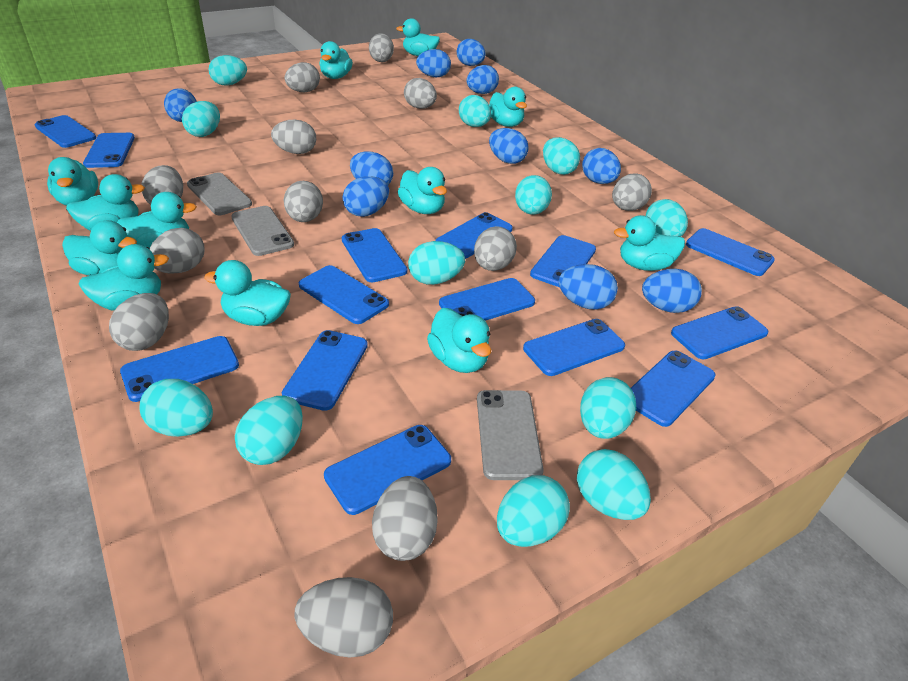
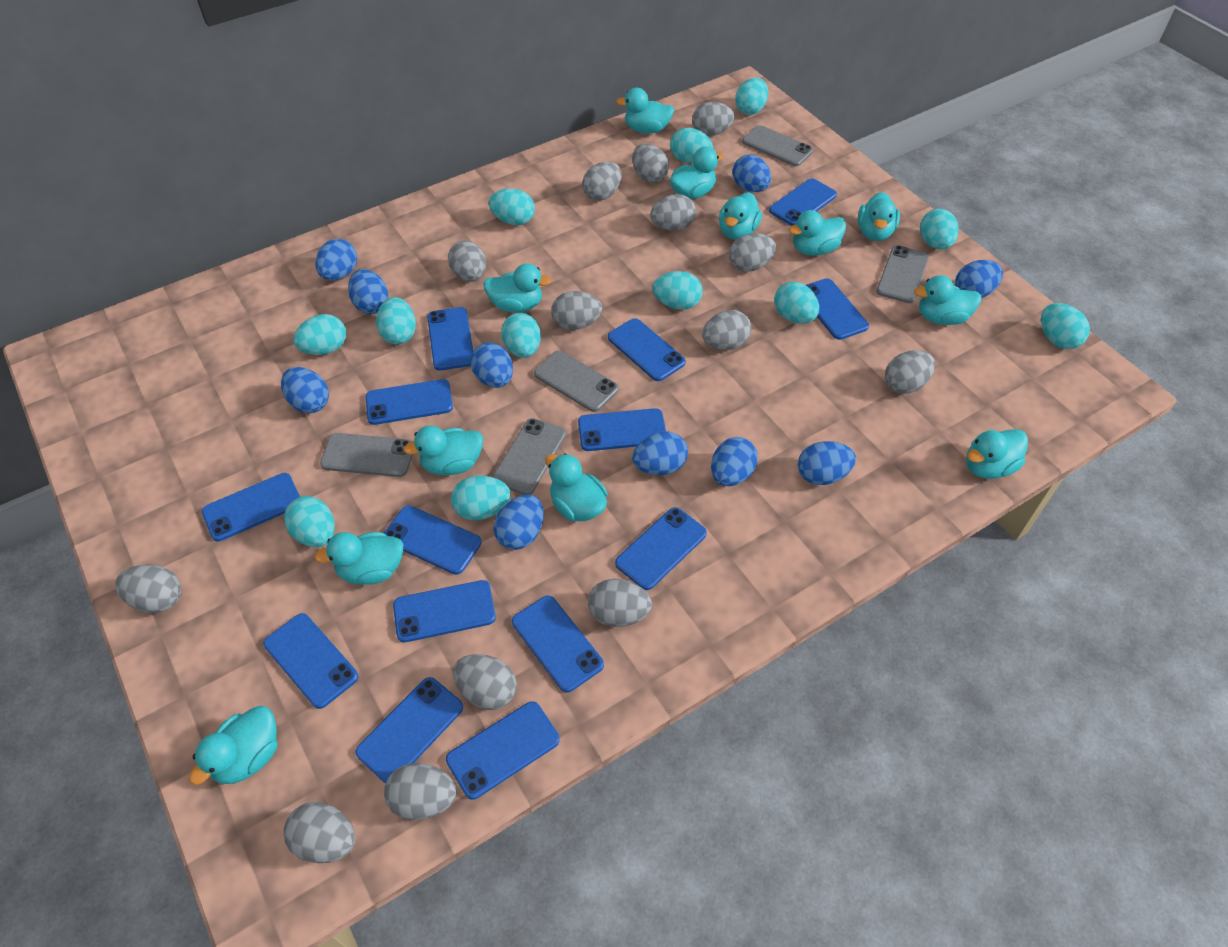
grey egg: [109,293,169,351] [142,165,183,205] [150,228,205,274] [271,119,316,154] [284,181,323,222] [285,62,320,93] [294,577,393,658] [369,33,394,62] [372,476,438,561] [404,78,437,109] [474,226,517,271] [612,173,652,211] = 12 -> [115,564,181,613] [283,802,355,863] [384,763,457,820] [448,240,486,282] [453,654,517,710] [551,291,602,330] [582,162,622,201] [588,579,652,627] [632,144,669,183] [650,194,696,231] [692,102,735,136] [702,310,752,350] [729,233,776,272] [885,350,935,394] = 14
grey phone: [187,172,252,215] [231,206,294,256] [477,390,544,480] = 3 -> [320,433,413,477] [492,418,566,495] [534,351,619,412] [742,125,813,166] [876,245,929,303] = 5

